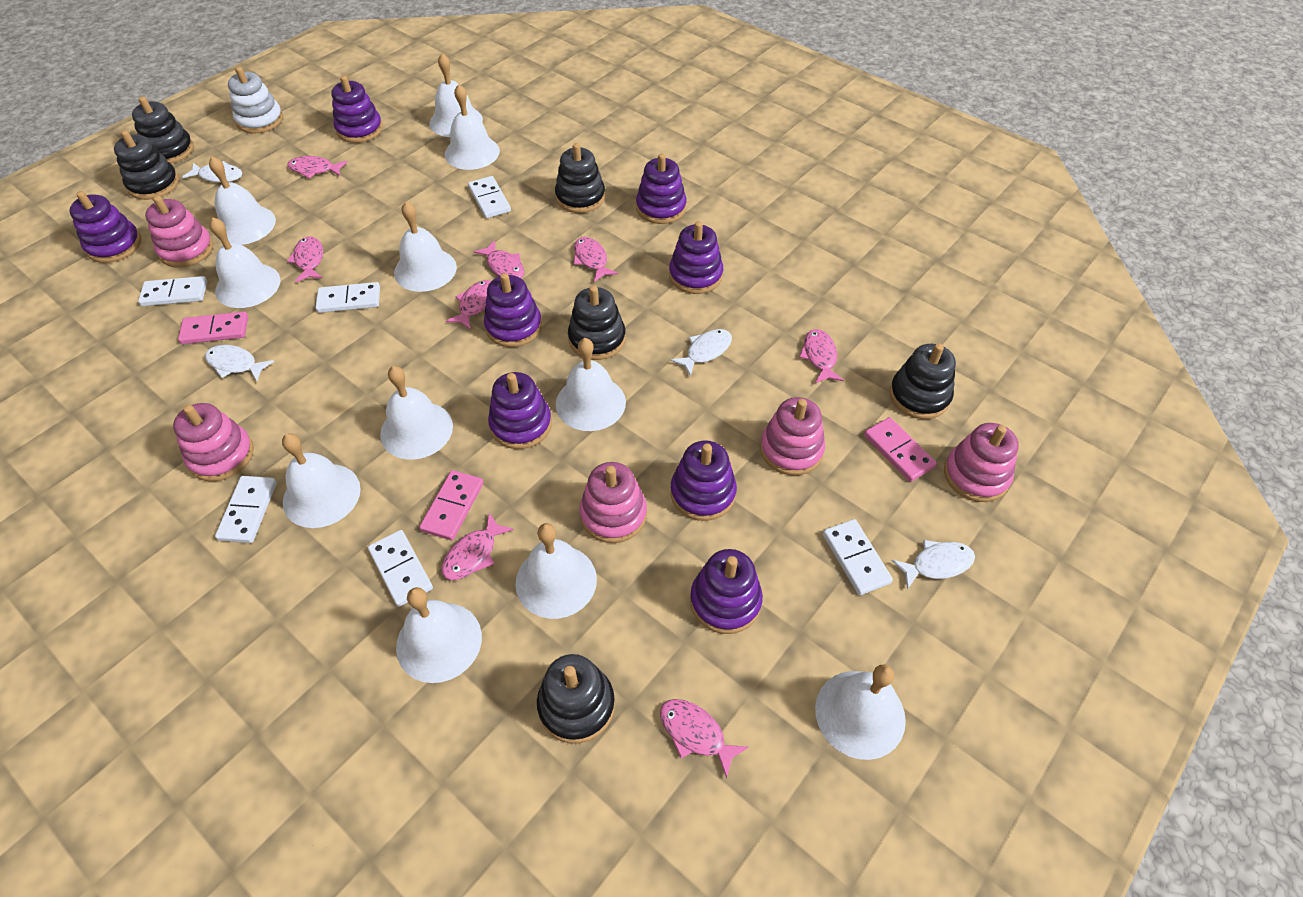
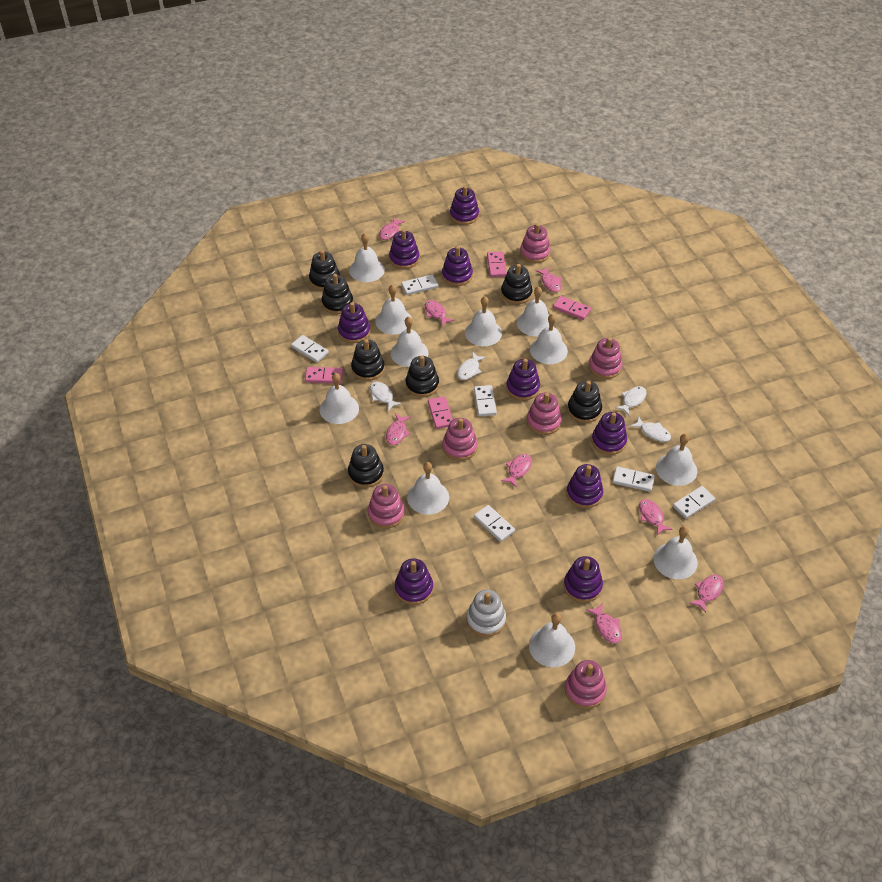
black stacking toy: [114,130,179,200] [132,97,194,164] [537,654,615,743] [555,143,605,213] [568,285,626,360] [890,343,956,419] = 6 -> [309,250,340,290] [321,274,353,314] [348,444,384,488] [351,339,385,381] [406,356,439,397] [501,264,532,304] [567,381,602,423] = 7
pink domino: [178,312,248,344] [419,470,484,540] [864,417,937,482] = 3 -> [305,367,343,384] [428,396,453,429] [487,251,507,277] [553,296,591,320] = 4
pink stacking toy: [145,196,213,268] [173,403,254,482] [580,462,647,543] [760,397,825,475] [944,423,1019,502] = 5 -> [368,484,405,529] [442,418,478,461] [520,224,551,263] [527,393,562,435] [565,660,607,709] [589,338,622,379] = 6
purple stacking toy: [69,191,141,263] [332,76,383,143] [484,273,542,347] [488,372,552,449] [636,153,687,224] [669,221,723,294] [670,441,737,521] [690,549,763,634] = 8 -> [338,302,370,343] [389,229,420,269] [395,558,433,605] [442,246,473,286] [450,186,479,225] [506,359,540,401] [564,556,603,603] [566,464,603,508] [592,412,627,455] = 9

